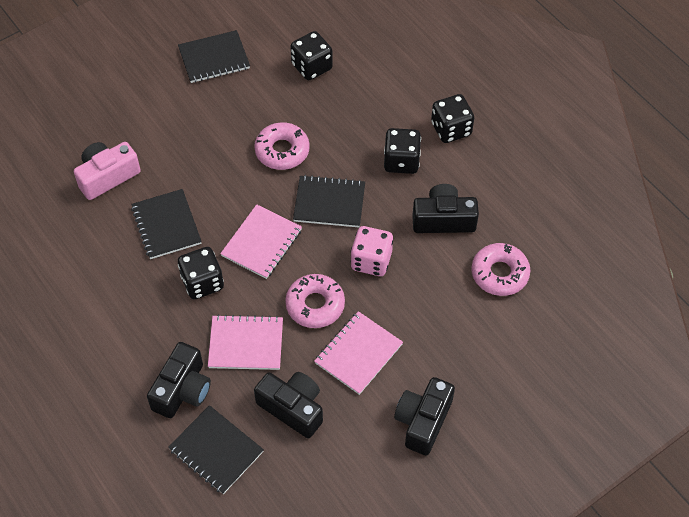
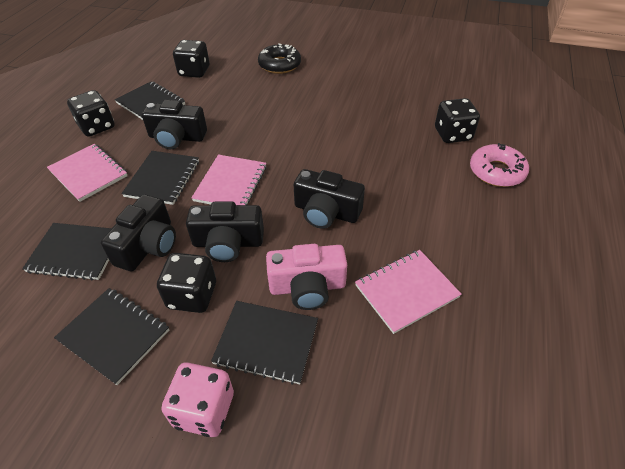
black donut: none = 0 -> [258,43,301,74] = 1
black notebook: [131,189,202,259] [168,405,264,494] [178,30,250,83] [293,175,365,228] = 4 -> [22,223,112,280] [54,288,169,385] [115,81,185,120] [121,151,199,205] [211,301,318,385] = 5
pink donut: [254,122,310,170] [285,274,345,328] [471,243,530,296] = 3 -> [470,143,529,187] = 1

